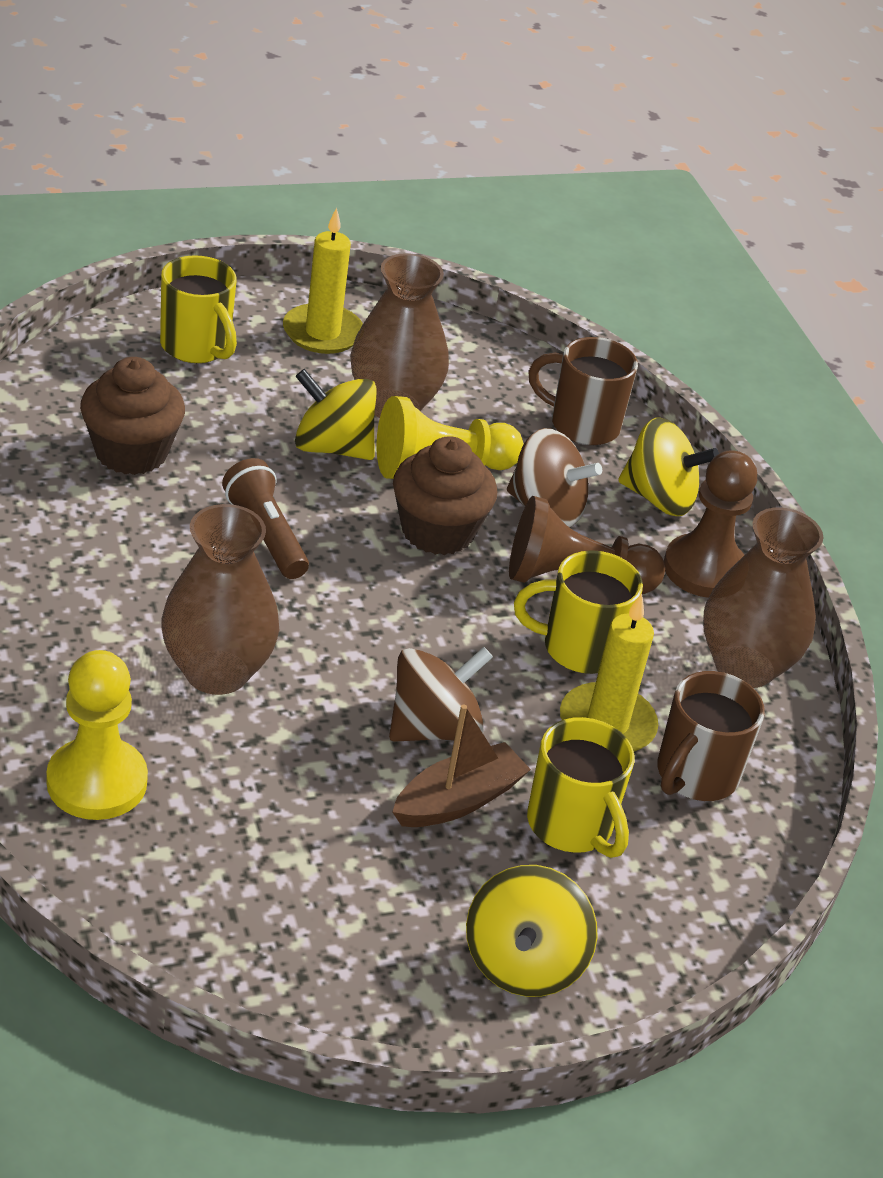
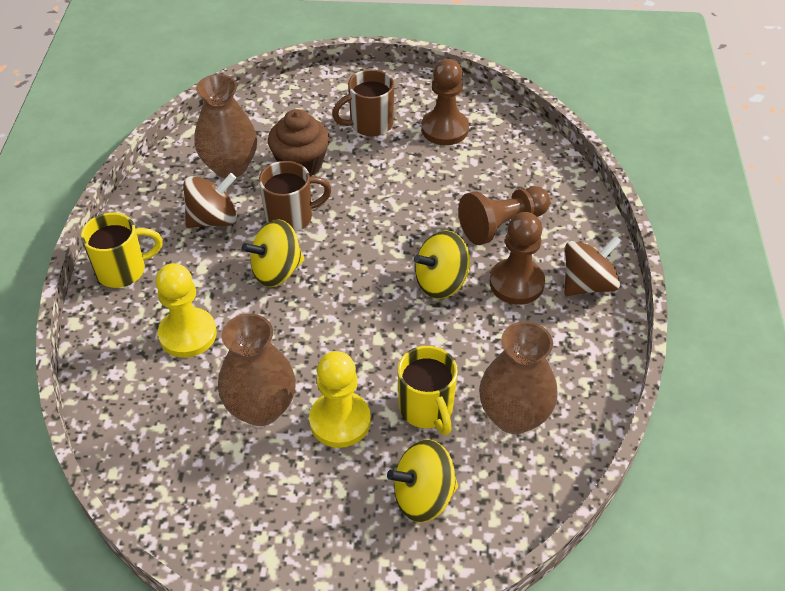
brown boat: [392,704,531,827] = 1 -> none = 0
brown cupcake: [80,357,185,475] [393,436,497,555] = 2 -> [268,109,330,177] = 1
brown flashlight: [222,458,309,579] = 1 -> none = 0
brown pawn: [509,496,665,594] [664,450,757,598] = 2 -> [421,59,469,145] [458,186,550,245] [490,212,545,305] = 3
yellow candle: [283,207,363,354] [560,594,658,752] = 2 -> none = 0
yellow mug: [160,255,237,363] [514,550,643,674] [527,717,634,858] = 3 -> [81,213,163,288] [398,346,458,435] = 2

